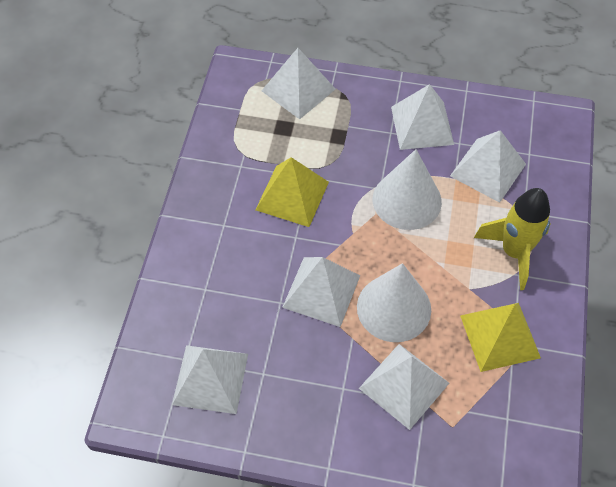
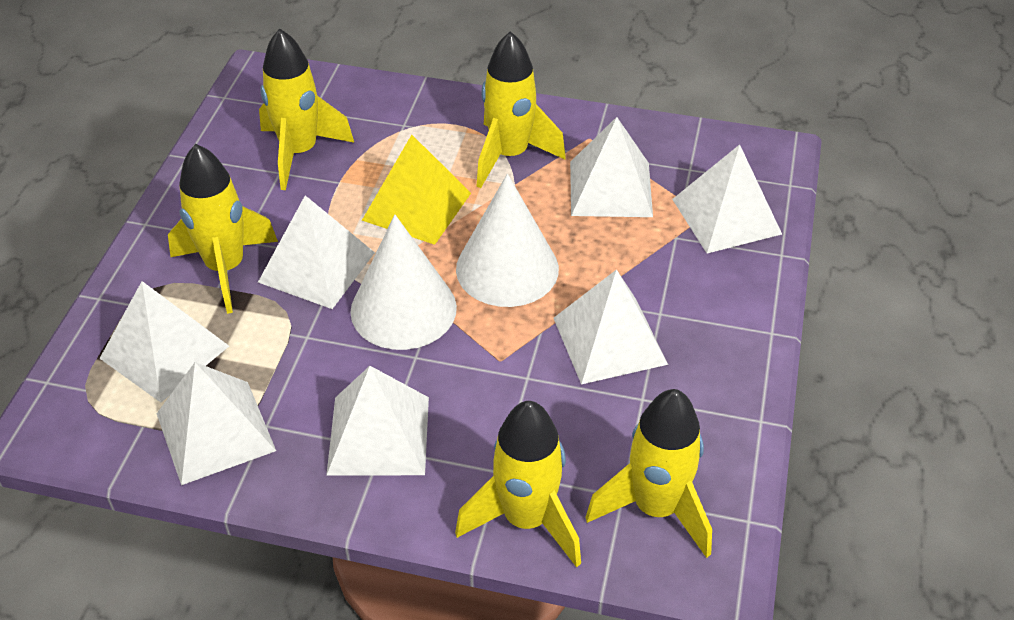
white pyramid: [172,345,248,414] [262,48,335,119] [282,257,360,327] [359,344,449,430] [391,84,454,150] [450,130,526,203] = 6 -> [99,281,229,402] [156,362,276,485] [258,195,375,309] [326,366,429,476] [554,269,668,385] [570,117,653,217] [672,144,782,253] = 7
yellow pyramid: [255,157,329,227] [460,303,541,372] = 2 -> [362,135,471,245] = 1
yellow rocket: [474,188,551,290] = 1 -> [168,144,278,314] [259,28,354,190] [455,401,581,567] [477,31,566,188] [585,389,712,558] = 5

